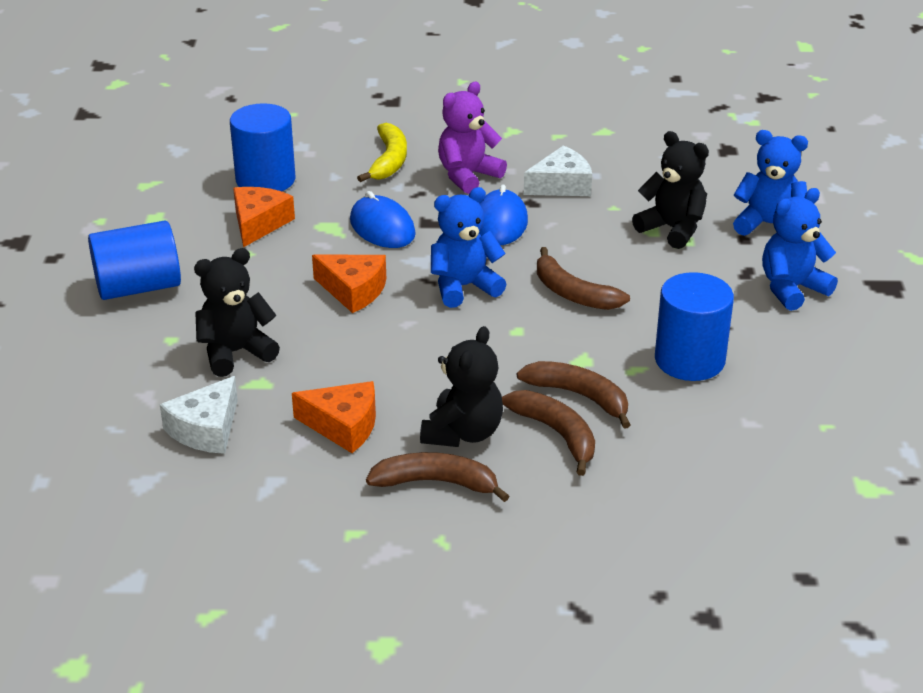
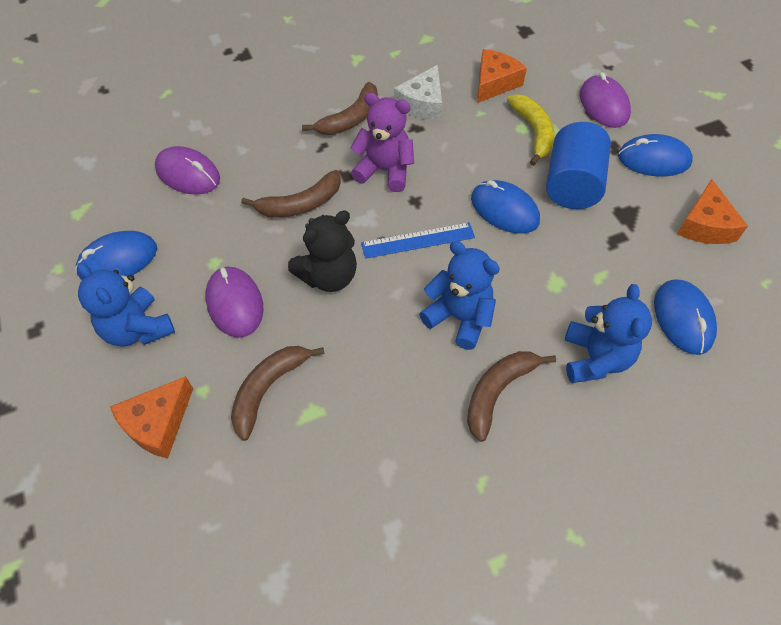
black teddy bear: [194,248,280,377] [420,326,503,447] [632,131,709,249] = 3 -> [288,211,357,292] = 1
blue cylinder: [88,221,181,300] [230,103,296,191] [655,272,734,381] = 3 -> [546,122,611,209] = 1
blue mouse: [350,191,416,248] [479,184,528,245] = 2 -> [75,231,157,280] [471,180,540,234] [618,134,693,177] [654,280,717,355] = 4
blue ruler: none = 0 -> [361,222,475,259] = 1
purple mouse: none = 0 -> [155,146,220,195] [205,266,263,338] [580,72,631,128] = 3
white cheese: [160,376,238,454] [524,145,592,196] = 2 -> [394,65,442,120] = 1

